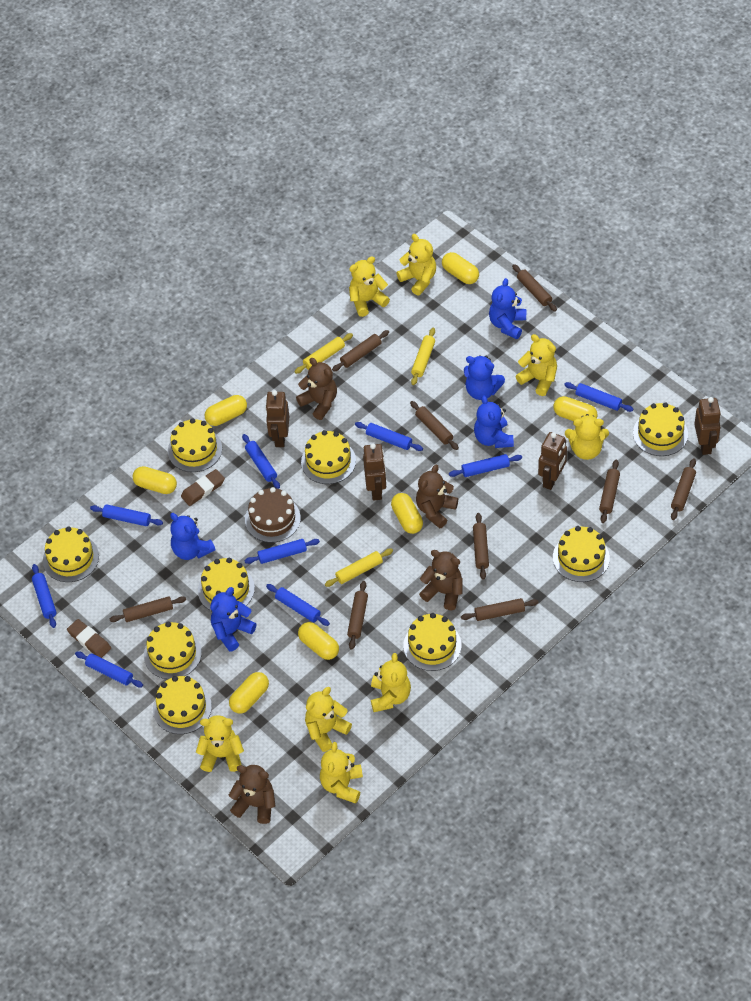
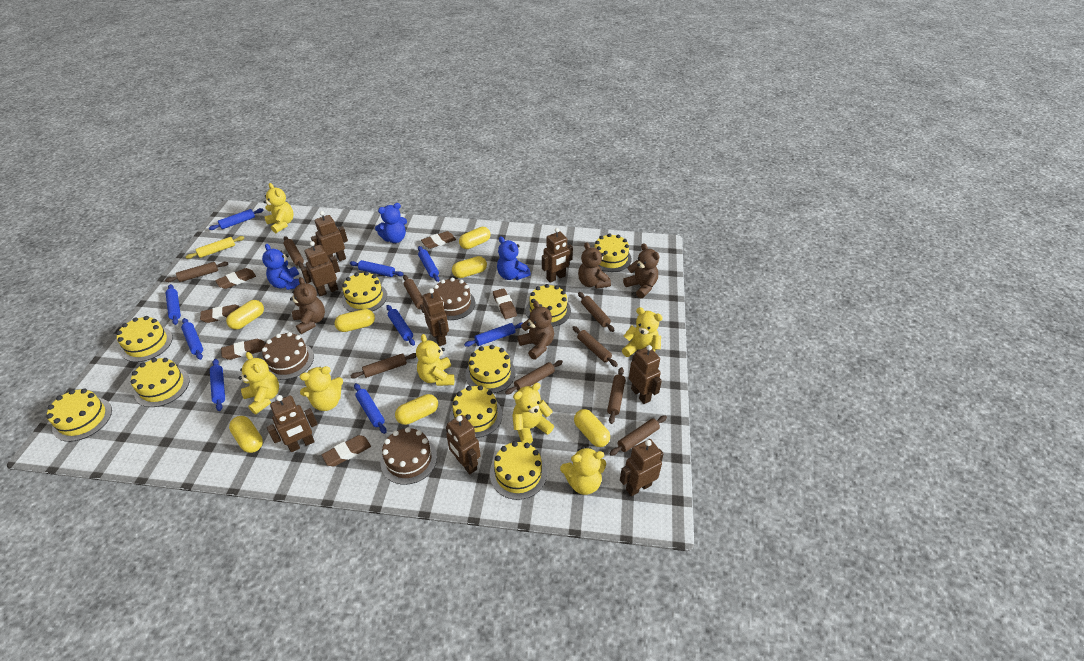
blue teddy bear: [170,513,216,560] [210,587,256,652] [464,355,505,400] [474,396,514,448] [489,278,526,339] = 5 -> [262,244,300,290] [375,203,407,243] [497,236,531,280] = 3
brown cake: [245,487,301,543] = 1 -> [262,332,314,380] [380,427,437,485] [433,278,475,320] = 3
brown eraser: [67,619,111,658] [181,469,225,506] = 2 -> [200,305,240,323] [215,268,256,289] [221,339,265,360] [322,435,371,466] [421,231,456,249] [493,288,517,319] = 6
brown robot: [265,390,289,447] [363,443,386,501] [538,432,567,490] [694,397,721,455] = 4 -> [267,395,318,452] [301,241,340,297] [311,211,348,261] [423,288,449,346] [446,415,481,474] [542,228,573,283] [620,439,664,496] [629,345,662,404] = 8
yellow rolling pin: [294,333,353,374] [325,549,393,587] [411,328,435,385] = 3 -> [186,236,244,259] = 1
yellow teddy bear: [196,715,244,772] [305,687,352,752] [320,742,363,804] [349,256,390,317] [371,653,411,712] [397,234,436,296] [516,334,557,396] [565,414,609,460] = 8 -> [238,352,279,414] [264,183,294,233] [300,366,343,411] [416,334,454,386] [512,383,554,444] [560,446,606,495] [622,307,663,357] = 7

